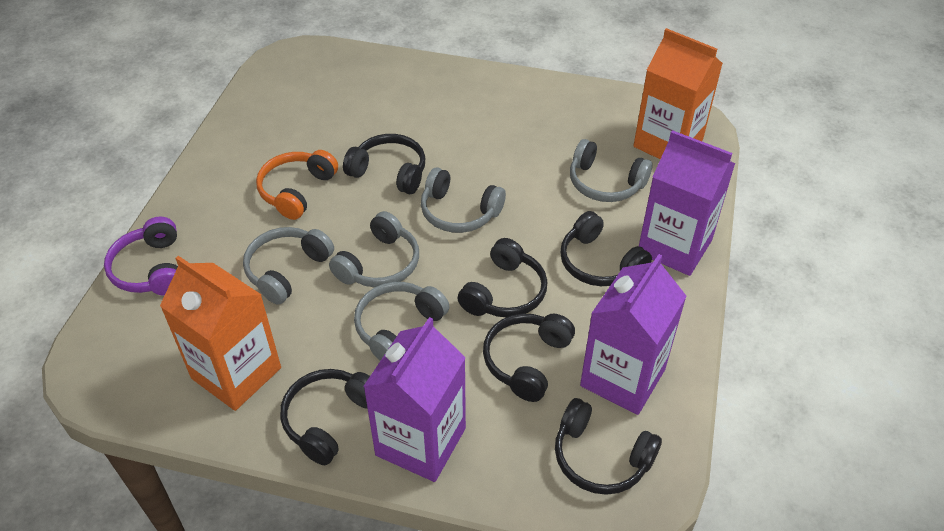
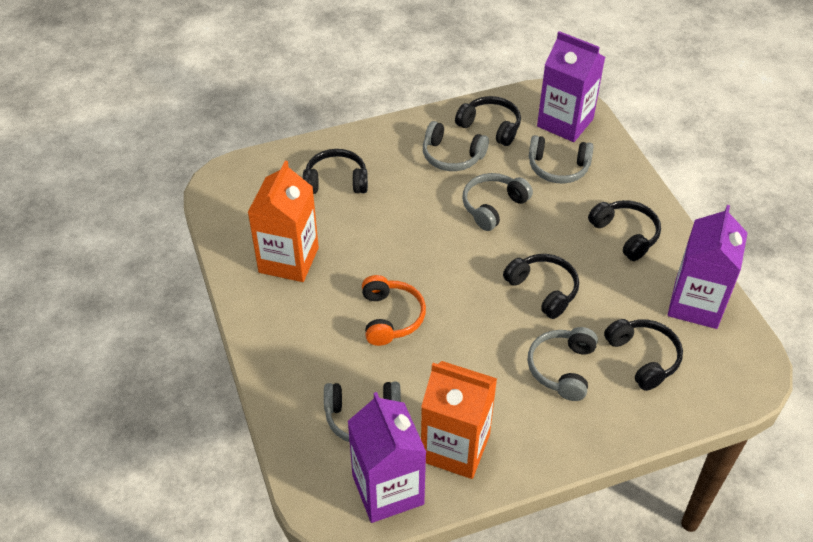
black headphones: [280,369,370,465] [343,134,425,194] [457,238,547,317] [483,313,575,402] [555,398,662,495] [560,211,652,286] = 6 -> [303,149,368,194] [455,96,521,146] [503,254,579,319] [588,200,661,261] [604,319,683,391] = 5
purple headphones: [104,216,178,296] = 1 -> none = 0

